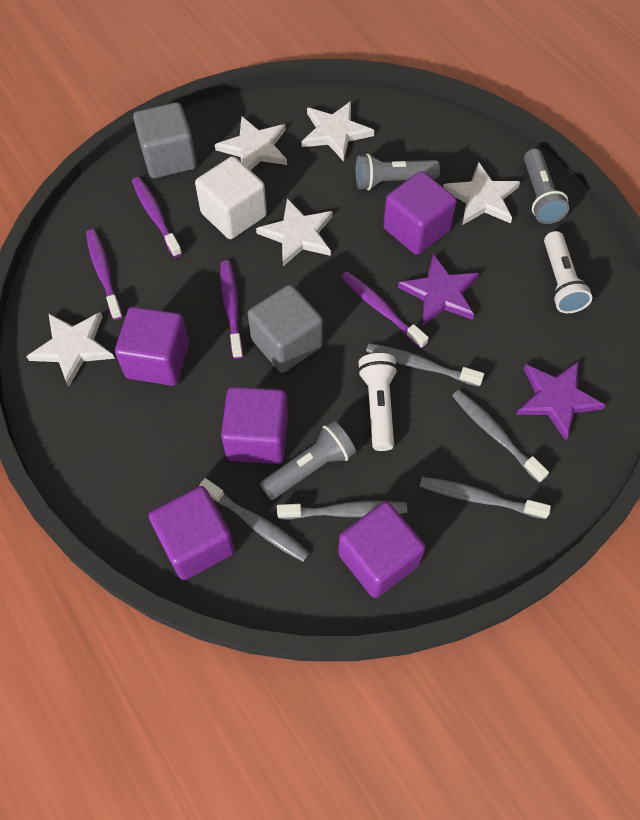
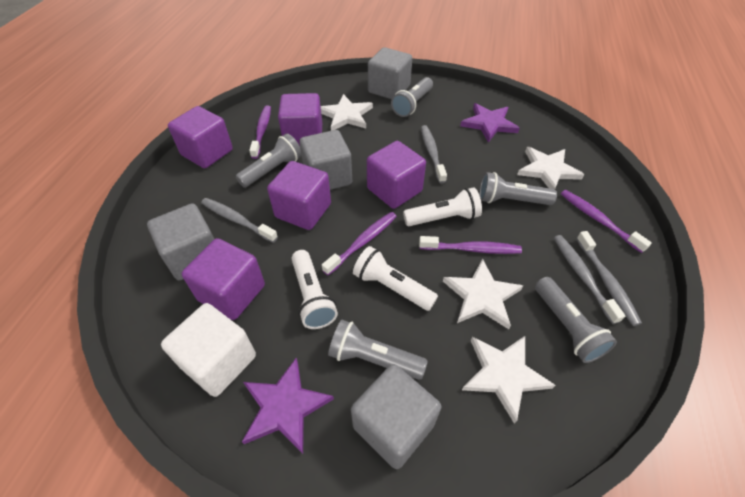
grey cube: [133,102,197,178] [248,285,323,373] = 2 -> [147,203,214,281] [299,130,352,190] [351,364,441,469] [368,47,412,99] = 4
grey flashlight: [260,421,356,500] [356,153,440,190] [524,149,569,224] = 3 -> [236,133,302,188] [328,320,428,380] [391,77,433,117] [479,172,557,205] [535,277,617,363] = 5
grey toothbrush: [199,478,310,562] [277,501,407,520] [366,343,484,387] [420,477,551,519] [452,390,549,483] = 5 -> [201,198,278,243] [421,125,447,183] [554,235,625,324] [576,231,642,326] = 4
white flashlight: [358,353,398,451] [544,231,592,313] = 2 -> [291,250,338,329] [353,246,438,311] [403,187,482,226] = 3
white star: [26,312,115,387] [215,116,287,170] [256,198,333,266] [301,101,374,162] [443,162,520,224] = 5 -> [321,94,373,131] [443,259,523,329] [462,336,555,424] [517,147,584,189] = 4

